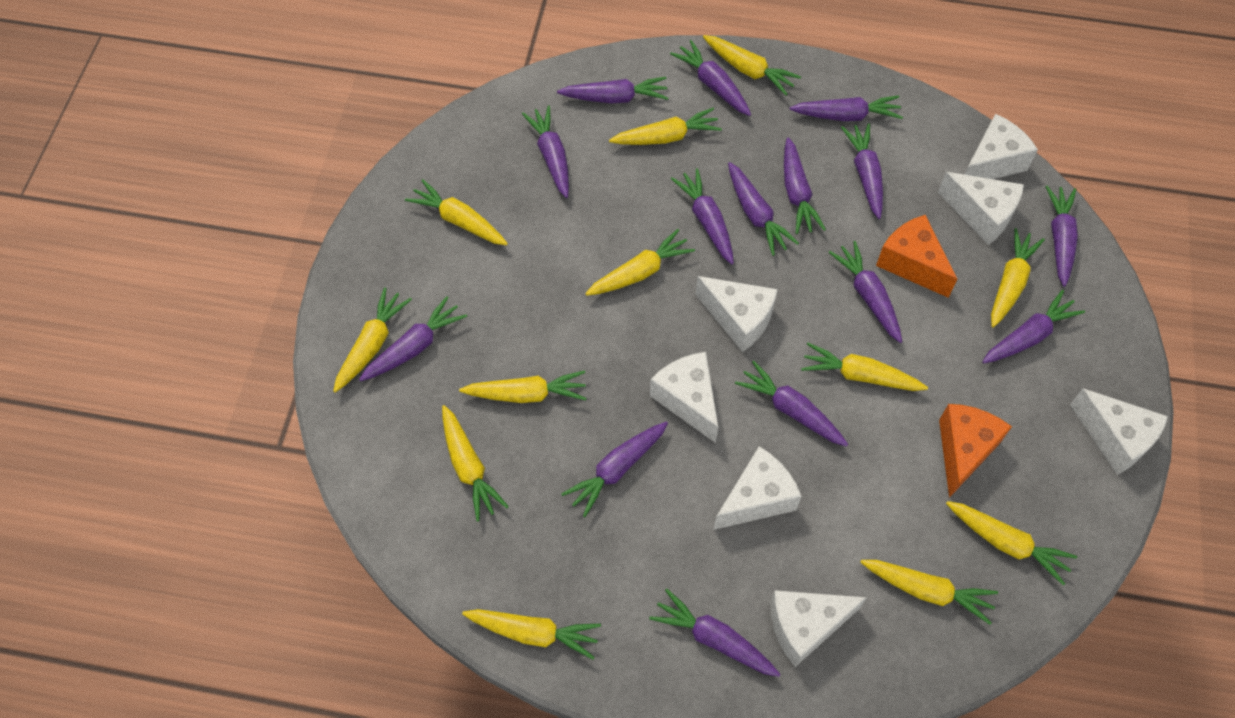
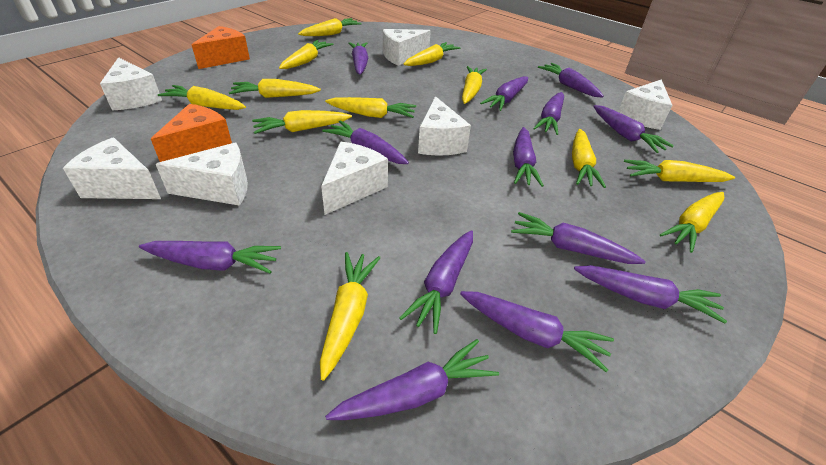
purple carrot: [359,296,467,381] [522,106,569,198] [557,77,668,103] [562,422,668,517] [649,589,781,677] [670,40,751,116] [671,168,734,264] [728,162,799,256] [735,360,848,447] [784,137,826,234] [790,95,903,121] [828,241,902,343] [841,123,883,219] [982,290,1085,363] [1045,185,1078,287] = 15 -> [139,241,281,274] [322,121,409,164] [325,339,499,420] [348,42,368,75] [399,230,473,334] [460,291,614,372] [480,76,528,111] [511,212,646,264] [513,127,544,187] [533,92,564,135] [538,63,604,98] [574,265,727,323] [593,105,674,153] = 13

